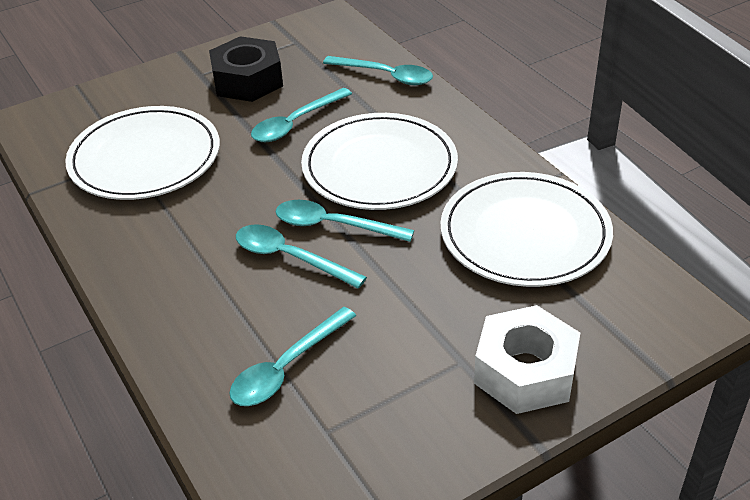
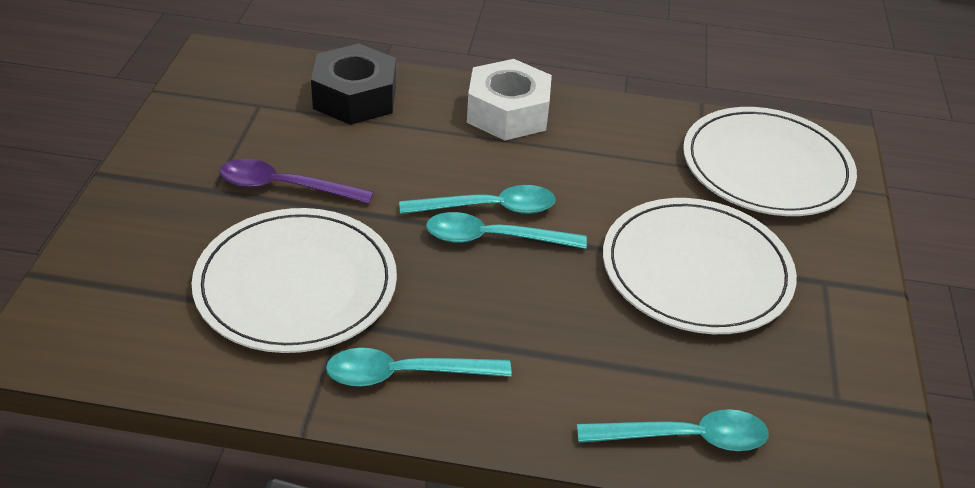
purple spoon: none = 0 -> [219,159,374,204] = 1
turquoise spoon: [229,307,356,406] [236,224,367,289] [251,88,352,142] [276,200,414,242] [323,56,433,85] = 5 -> [326,348,512,387] [399,185,556,214] [426,212,587,249] [577,409,769,451] = 4

